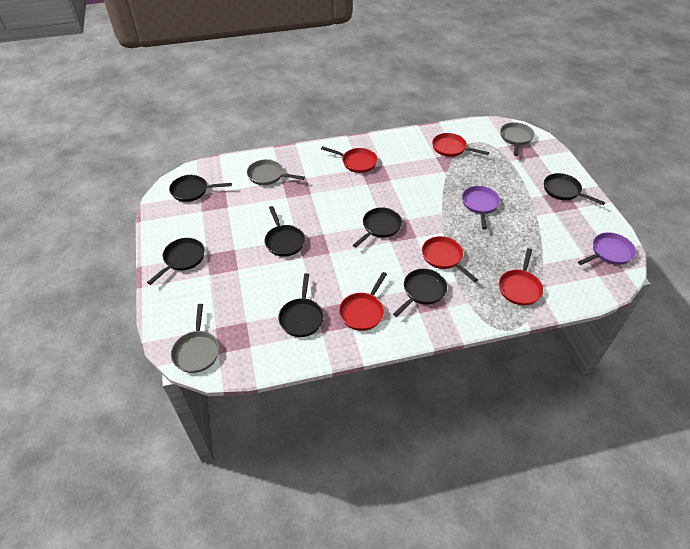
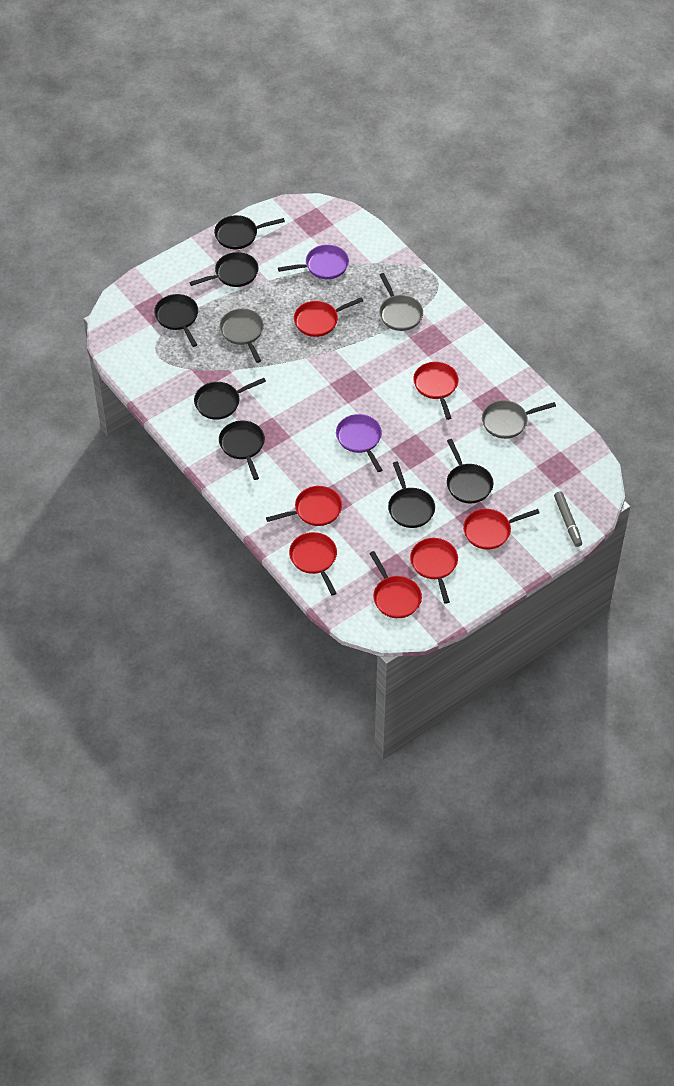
grey marker: none = 0 -> [554,491,582,547] = 1
red pan: [321,146,378,173] [339,272,387,331] [422,236,478,282] [432,133,489,157] [499,248,543,305] = 5 -> [266,486,342,526] [289,532,337,595] [294,297,363,337] [369,551,422,618] [410,538,458,604] [413,362,458,420] [463,509,540,550] = 7

